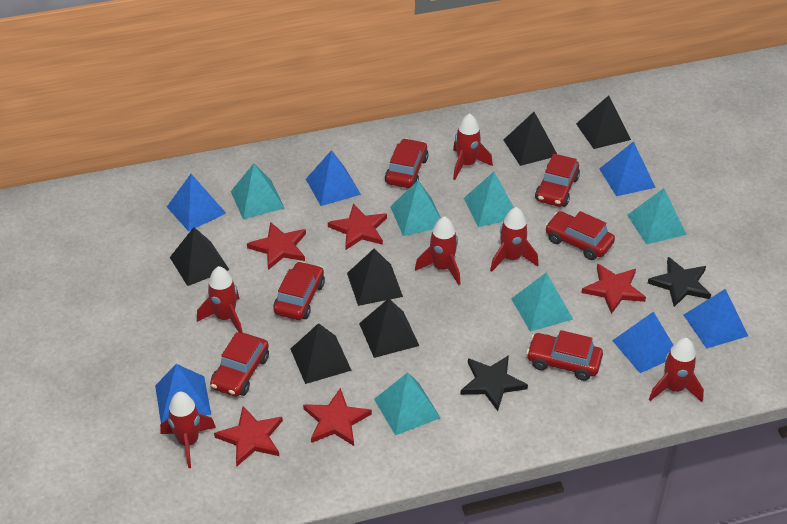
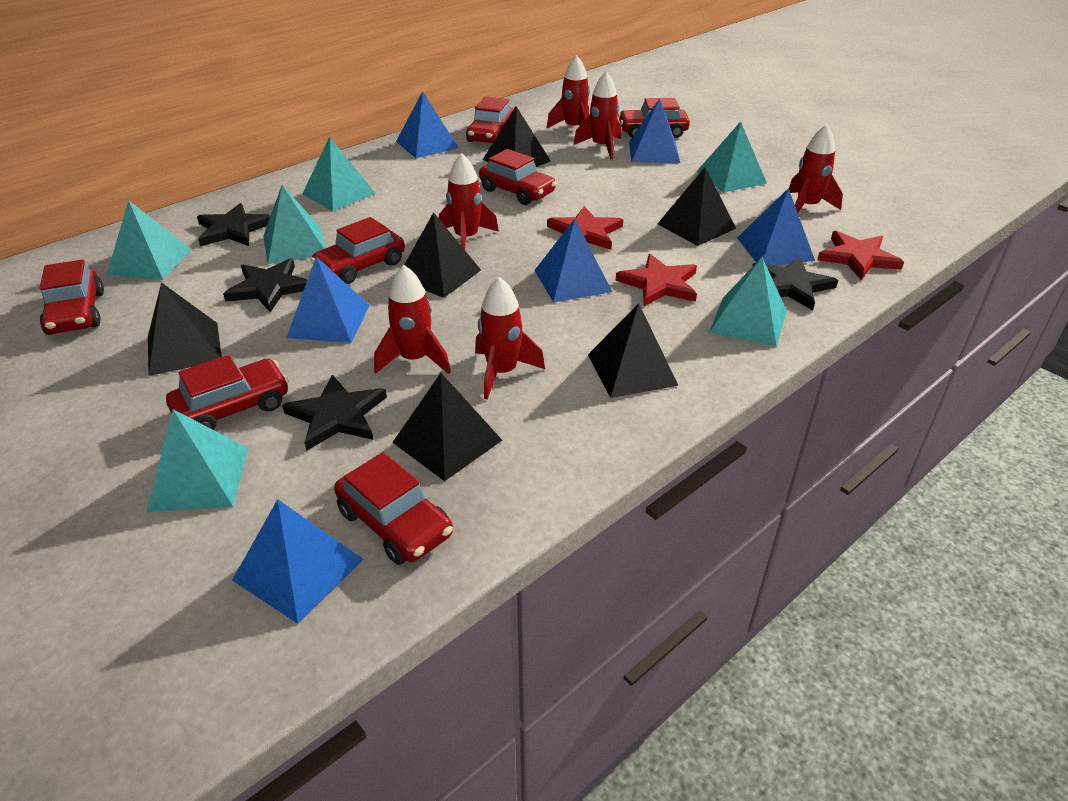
black star: [460,355,528,411] [648,257,711,307] = 2 -> [197,203,271,246] [223,258,308,313] [282,375,387,451] [752,257,838,310] = 4
red car: [210,332,269,397] [273,261,325,320] [385,138,428,188] [526,330,603,381] [535,153,580,207] [545,211,615,260] = 6 -> [40,260,104,335] [166,355,289,430] [310,217,405,284] [334,452,453,565] [466,97,513,143] [479,149,557,205] [618,98,690,138] = 7
red star: [214,406,283,466] [247,222,306,270] [303,388,372,446] [328,203,387,250] [581,264,646,314] = 5 -> [547,206,623,250] [616,254,697,306] [817,231,904,280] = 3

